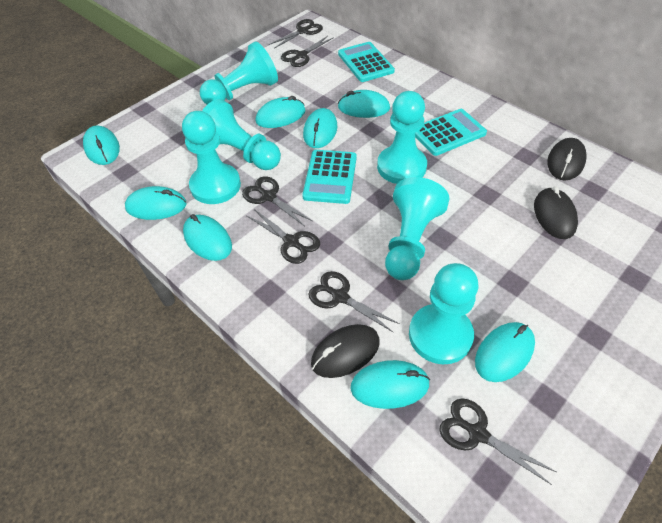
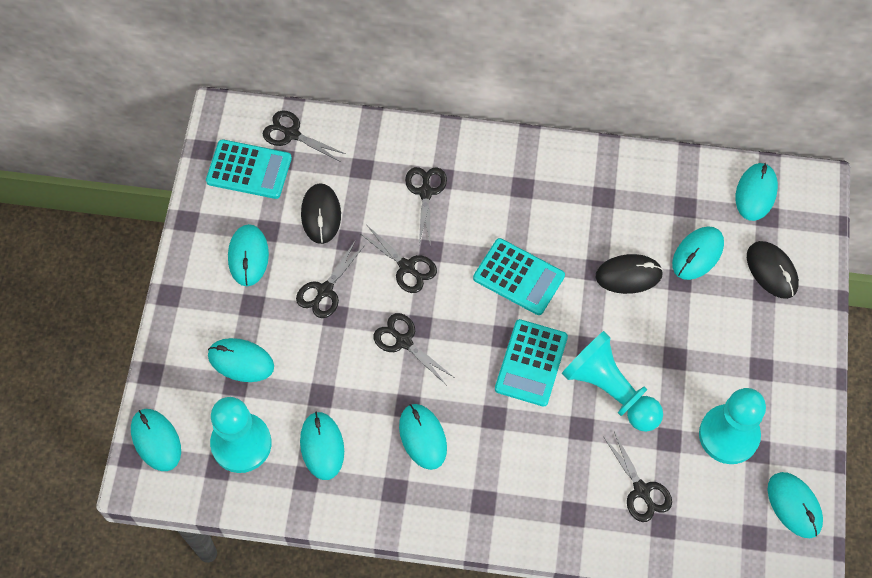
turquoise pawn: [182,111,241,204] [200,42,278,104] [202,99,281,170] [377,91,427,184] [385,177,450,280] [409,263,478,364] = 6 -> [210,397,272,473] [562,331,663,432] [699,388,766,464] = 3

